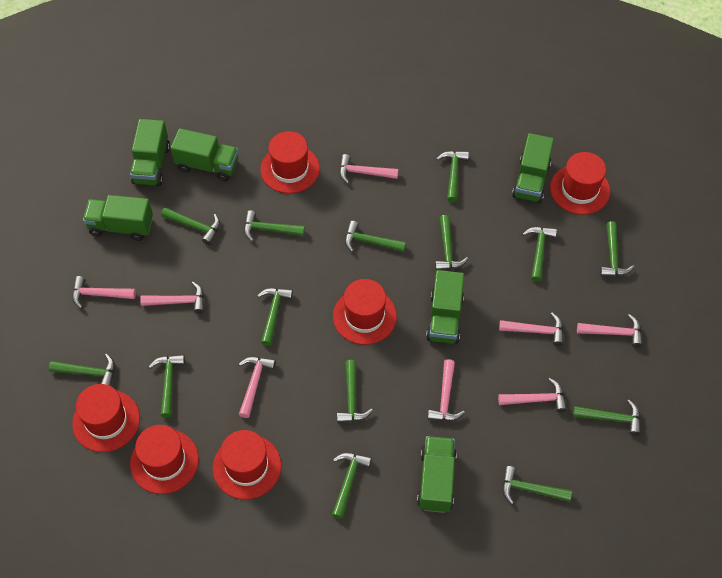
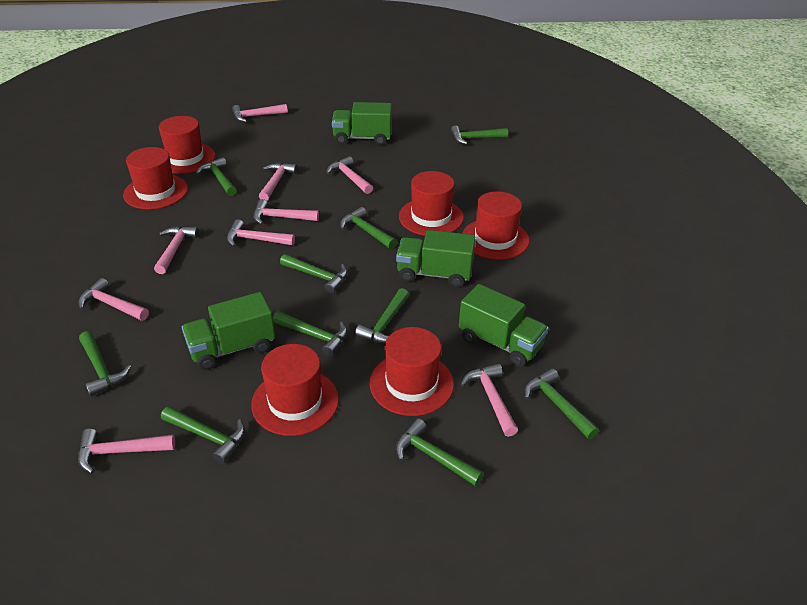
green hammer: [49,354,115,386] [149,355,185,418] [161,207,220,245] [244,211,305,242] [257,288,293,346] [332,453,372,519] [337,360,373,423] [345,221,406,252] [435,215,468,271] [436,151,469,202] [502,466,572,505] [522,227,557,282] [573,399,641,436] [600,221,634,277] = 14 -> [79,331,131,396] [161,406,245,464] [196,157,237,196] [273,311,348,357] [280,254,348,294] [340,207,397,249] [355,288,409,343] [395,418,484,486] [451,125,508,145] [524,368,599,439] = 10
green truck: [83,195,153,241] [130,119,170,186] [171,128,239,181] [417,436,457,513] [426,270,464,344] [512,133,554,203] = 6 -> [182,292,275,370] [332,102,392,145] [396,230,475,287] [459,284,549,367] = 4
pink hammer: [72,276,136,309] [140,282,204,314] [239,357,276,418] [339,154,398,184] [428,359,465,421] [498,378,567,412] [499,313,564,346] [577,314,643,348] = 8 -> [78,278,149,321] [78,429,175,474] [154,226,199,274] [227,219,295,247] [232,104,288,122] [253,199,319,225] [259,163,297,201] [326,156,373,194] [460,363,518,437] = 9

